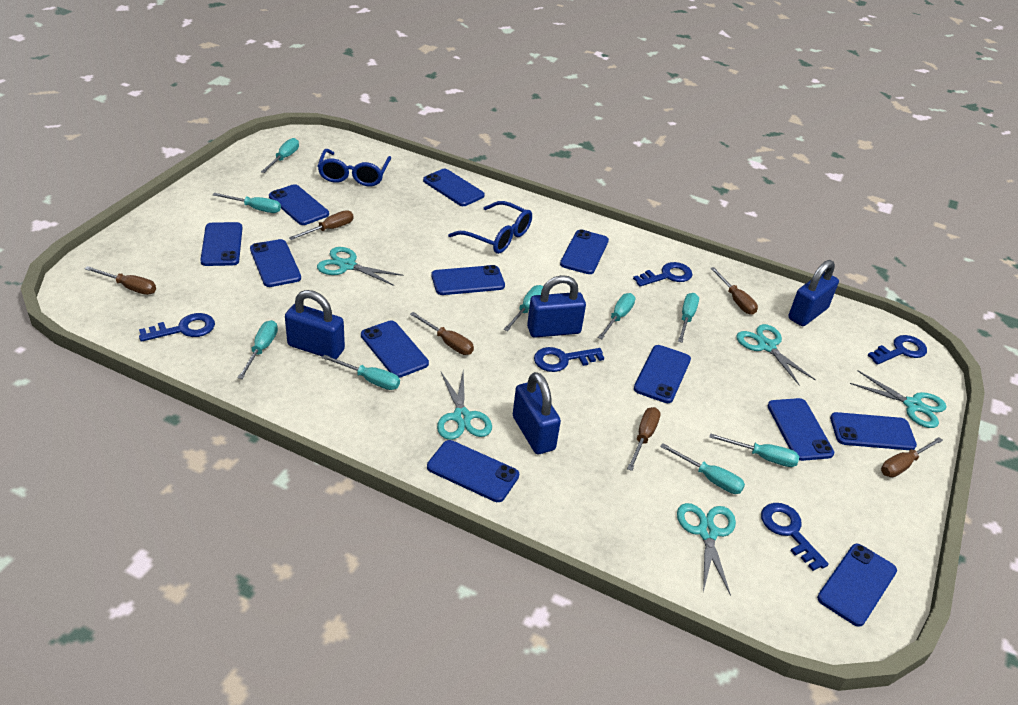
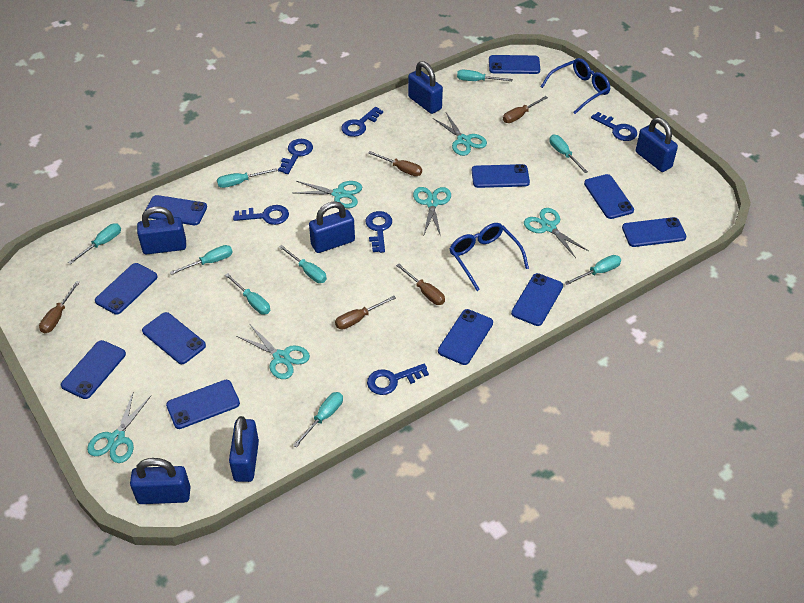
blue key: [139,313,215,342] [534,347,604,372] [633,262,693,287] [761,503,829,571] [868,335,927,365] = 5 -> [233,205,289,225] [278,139,313,174] [341,107,383,137] [365,211,392,253] [367,364,429,395] [591,112,637,141] = 6
blue padlock: [285,290,345,359] [513,372,561,454] [527,275,586,338] [788,260,839,326] = 4 -> [130,458,191,504] [137,206,186,254] [229,416,259,482] [309,201,355,253] [408,61,443,114] [636,117,678,172] = 6
blue phone: [201,222,242,266] [250,239,301,287] [269,184,329,225] [361,321,429,378] [423,169,485,206] [427,440,519,502] [432,265,505,295] [560,229,609,274] [634,345,691,403] [768,398,834,461] [817,544,897,627] [830,412,917,450] = 12 -> [61,340,126,399] [95,263,158,314] [142,312,206,364] [145,195,207,225] [166,380,240,429] [438,309,493,365] [472,164,530,188] [489,55,540,74] [511,273,563,326] [584,174,634,219] [622,217,687,247] = 11
brown screwdriver: [85,266,156,295] [289,210,353,240] [410,312,474,355] [627,407,661,471] [711,267,758,315] [881,437,943,477] = 6 -> [39,281,80,333] [335,296,396,329] [368,151,422,176] [396,264,445,305] [503,96,548,123] = 5
turquoise scissors: [317,247,403,286] [437,370,492,440] [677,503,736,596] [737,324,816,385] [850,371,946,428] = 5 -> [87,391,151,463] [236,325,310,379] [294,181,362,208] [413,187,451,236] [433,113,487,156] [524,208,589,258] = 6

